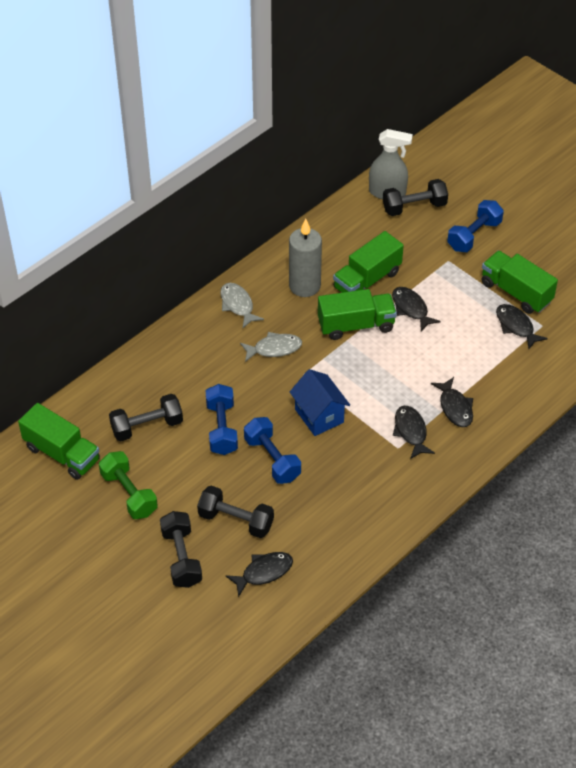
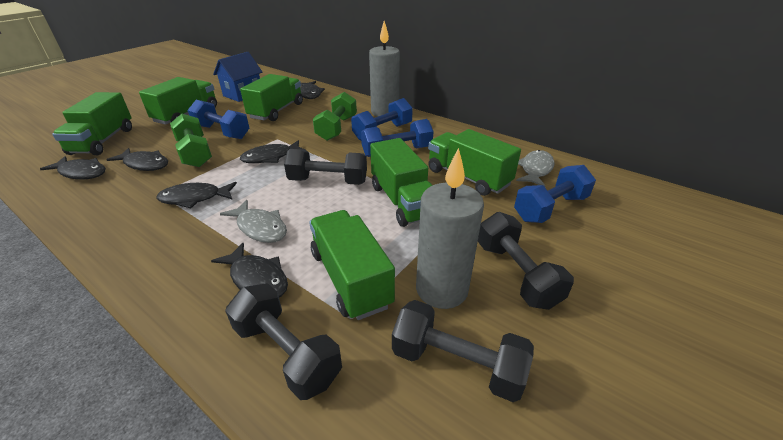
black fish: [226,552,293,597] [392,287,441,332] [393,406,435,459] [431,377,473,427] [496,304,548,349] = 5 -> [40,156,106,180] [106,148,168,171] [157,182,237,208] [211,243,288,297] [240,140,305,163] [300,81,325,99] = 6
blue dumbbell: [206,384,238,455] [244,417,301,484] [447,200,504,252] = 3 -> [187,100,249,139] [351,98,413,141] [361,119,434,157] [514,165,596,223] = 4
green dumbbell: [99,451,158,519] = 1 -> [170,114,212,167] [313,92,357,141] = 2
green truck: [18,403,100,480] [318,289,397,340] [333,231,404,293] [482,251,558,314] = 4 -> [52,92,132,155] [139,77,217,125] [240,74,303,121] [309,210,395,320] [370,138,433,227] [428,129,521,196] = 6
grey candle: [289,219,322,297] = 1 -> [369,21,400,117] [416,148,484,309] = 2
grey spray bottle: [369,129,413,199] = 1 -> none = 0

